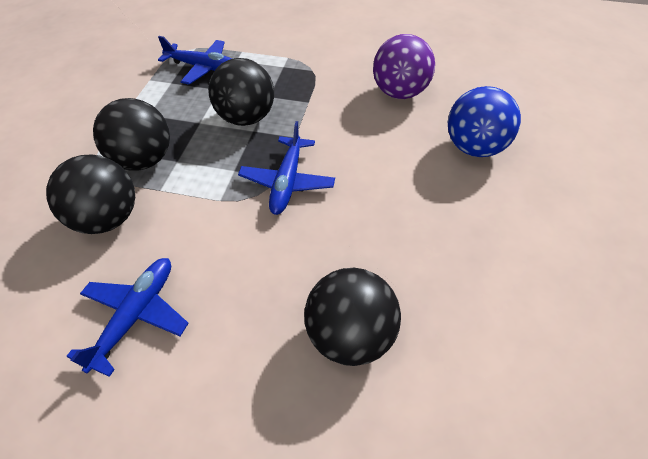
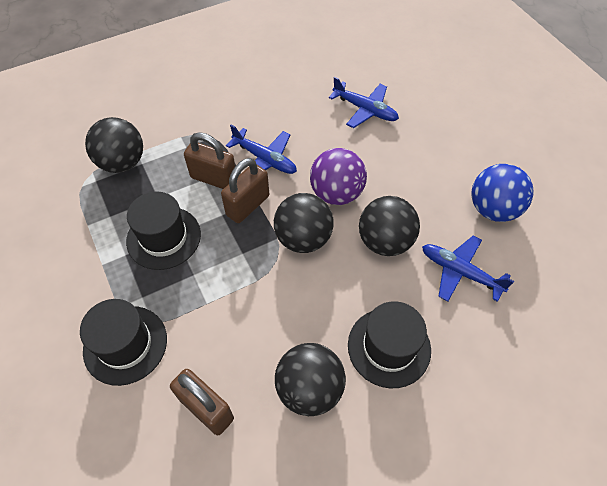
black hat: none = 0 -> [80,299,167,386] [126,192,201,270] [348,301,431,388] = 3
brown padlock: none = 0 -> [170,369,234,435] [184,132,235,189] [221,158,269,223] = 3

